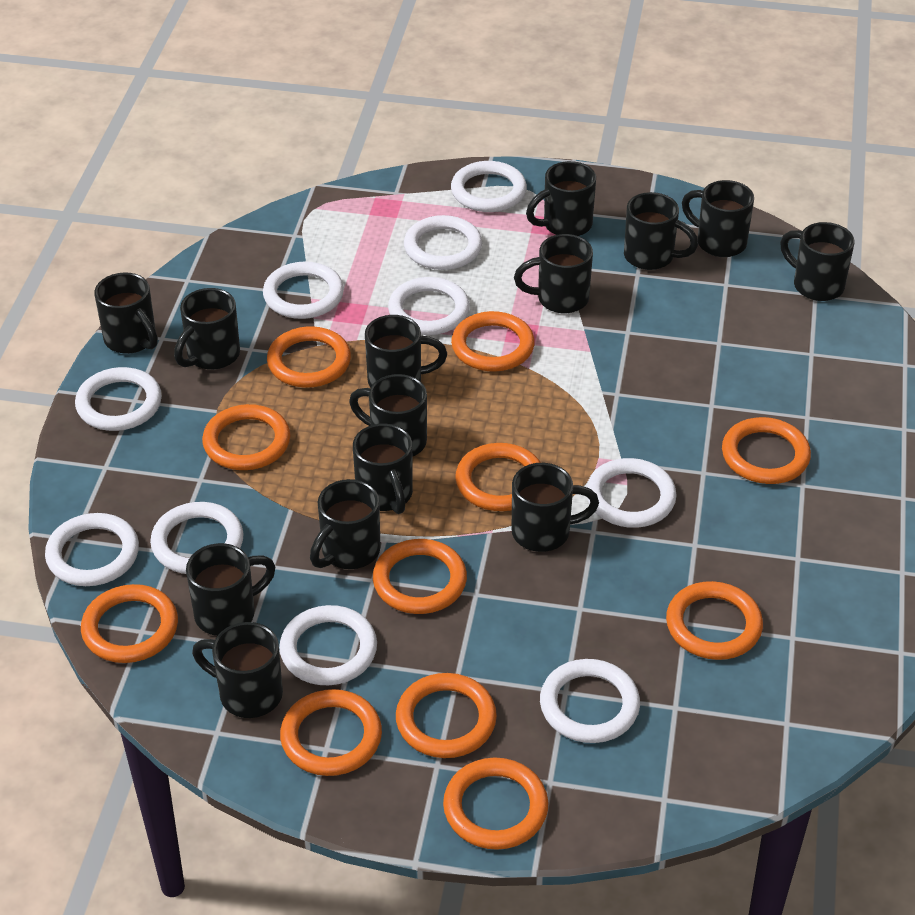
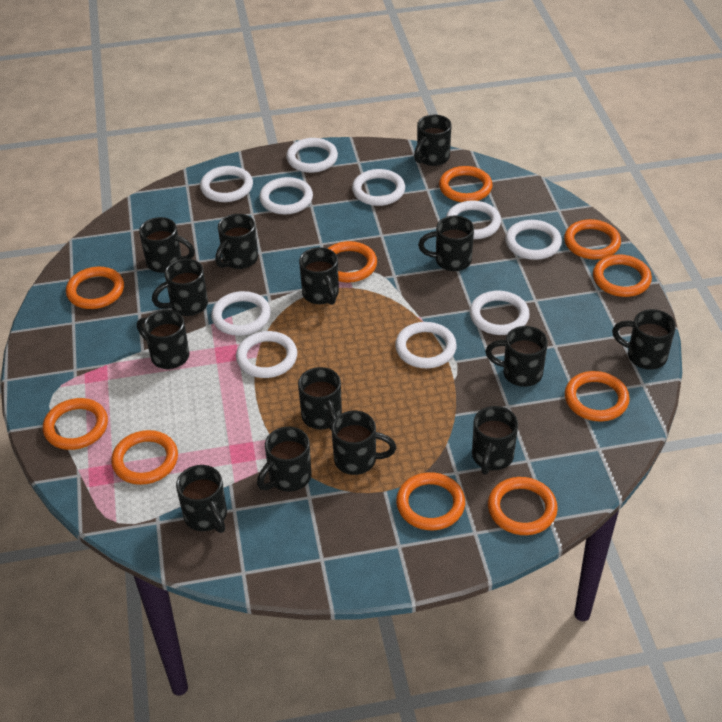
orange ring: [81,584,178,663] [202,404,290,470] [267,326,351,388] [280,689,382,776] [373,539,467,614] [396,673,497,758] [443,758,548,850] [451,311,535,372] [455,443,541,511] [666,581,763,660] [722,417,811,484] = 11 -> [43,398,108,450] [66,267,124,309] [111,430,178,485] [328,241,377,283] [396,472,465,530] [439,166,493,202] [488,477,558,535] [564,219,621,260] [565,371,630,421] [593,254,652,297] = 10

